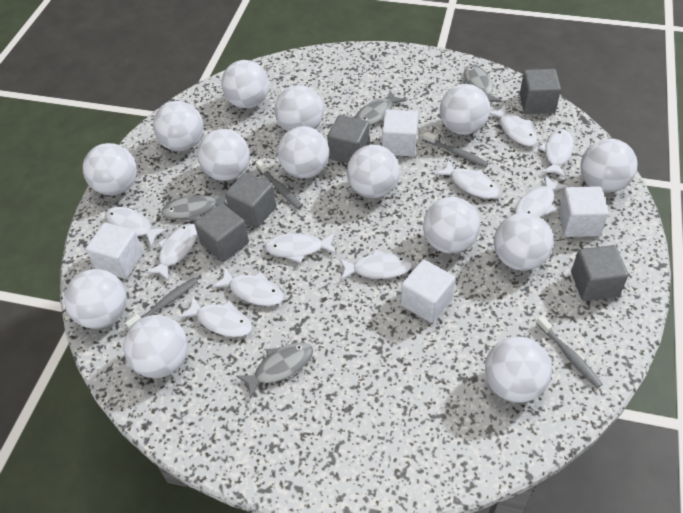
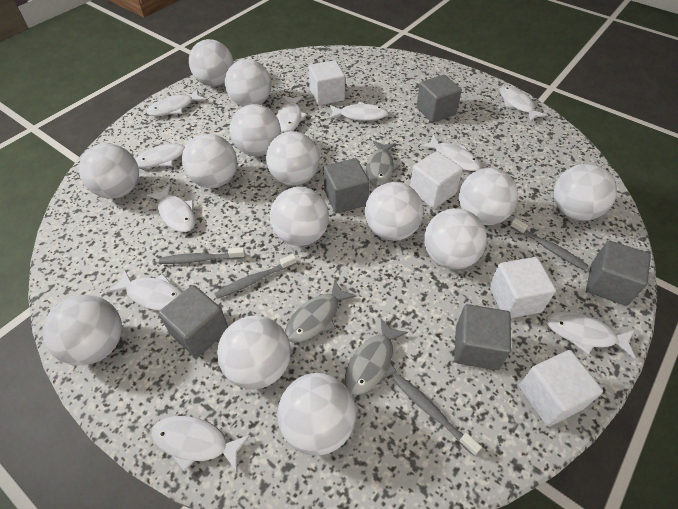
grey fish: [162,193,228,221] [236,343,313,399] [355,91,406,126] [464,65,502,102] = 4 -> [285,279,356,342] [345,318,408,395] [366,141,400,186] = 3

